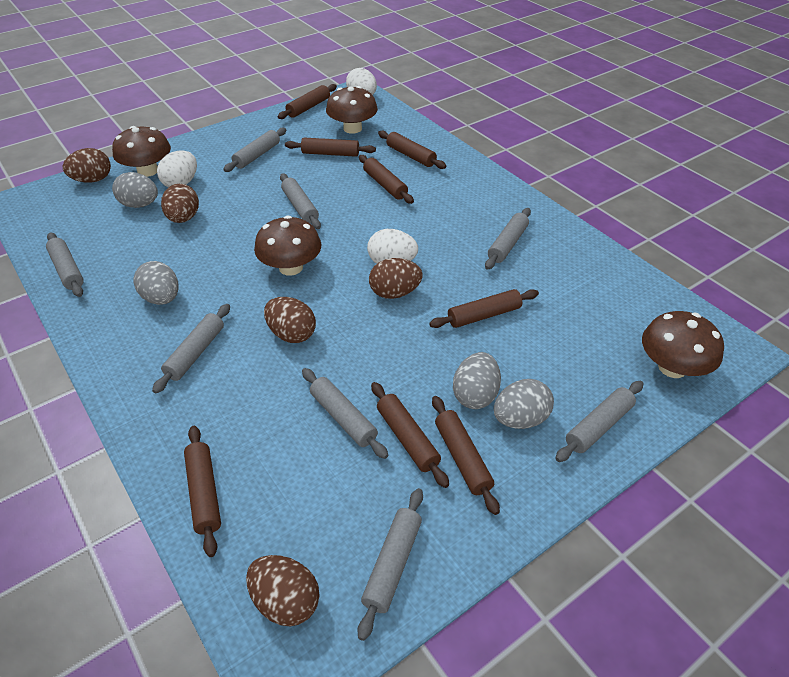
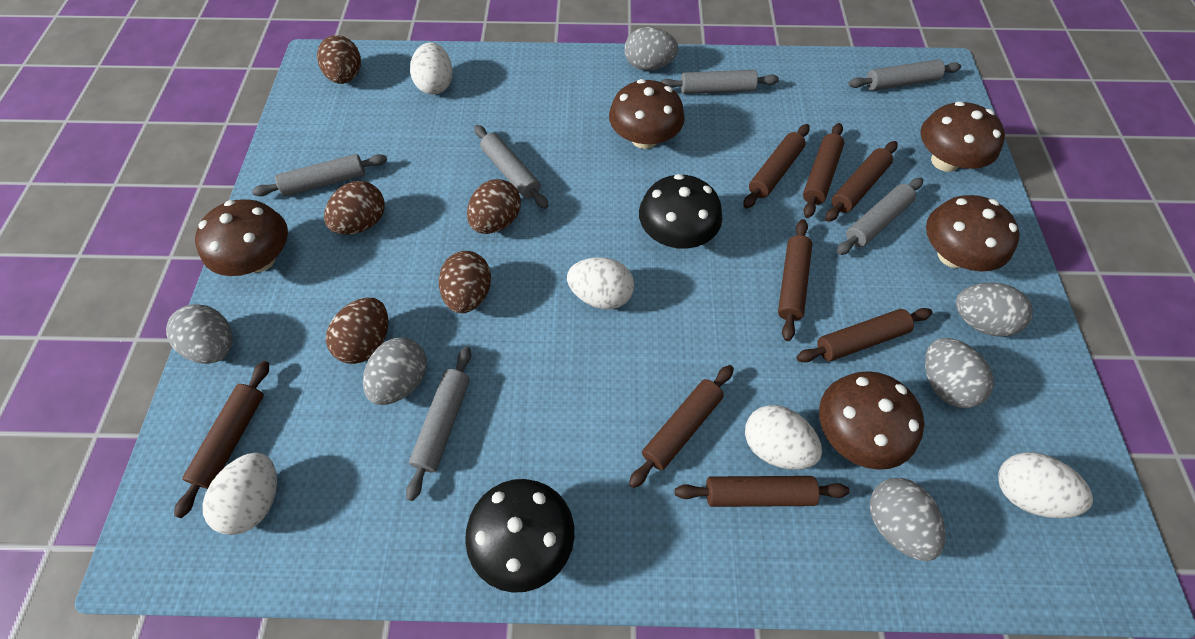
black mushroom: none = 0 -> [465,479,574,593] [639,174,722,249] = 2
brown mushroom: [112,126,171,177] [254,215,321,276] [326,86,378,134] [642,311,724,378] = 4 -> [195,199,288,276] [609,79,685,149] [819,371,924,470] [921,101,1005,172] [926,195,1020,272] = 5
grey egg: [112,172,158,208] [133,261,179,305] [453,352,501,409] [494,379,554,429] = 4 -> [166,304,232,364] [363,337,427,405] [625,27,679,71] [870,478,946,561] [925,338,994,408] [956,283,1033,337] = 6
grey rolling pin: [46,232,84,297] [152,304,230,394] [223,128,286,172] [280,173,321,229] [302,368,388,459] [358,488,423,641] [485,208,531,270] [555,381,643,462] = 8 -> [252,154,387,196] [406,347,471,501] [474,125,548,209] [660,70,779,94] [837,178,923,255] [848,59,961,91] = 6
white egg: [157,150,197,187] [346,68,377,95] [367,229,418,264] = 3 -> [203,452,277,535] [410,42,453,95] [567,257,634,309] [745,405,822,470] [998,452,1093,518] = 5

